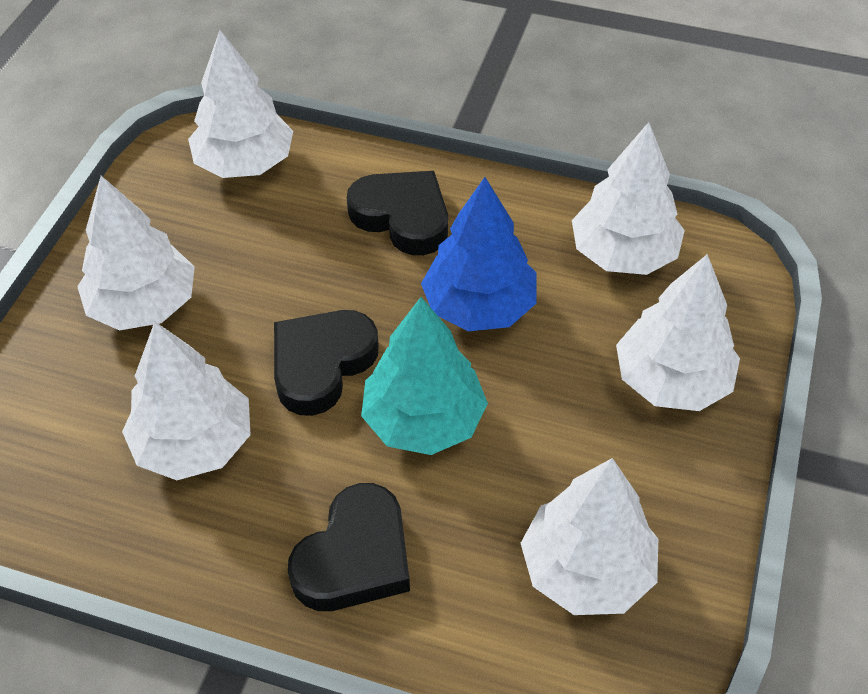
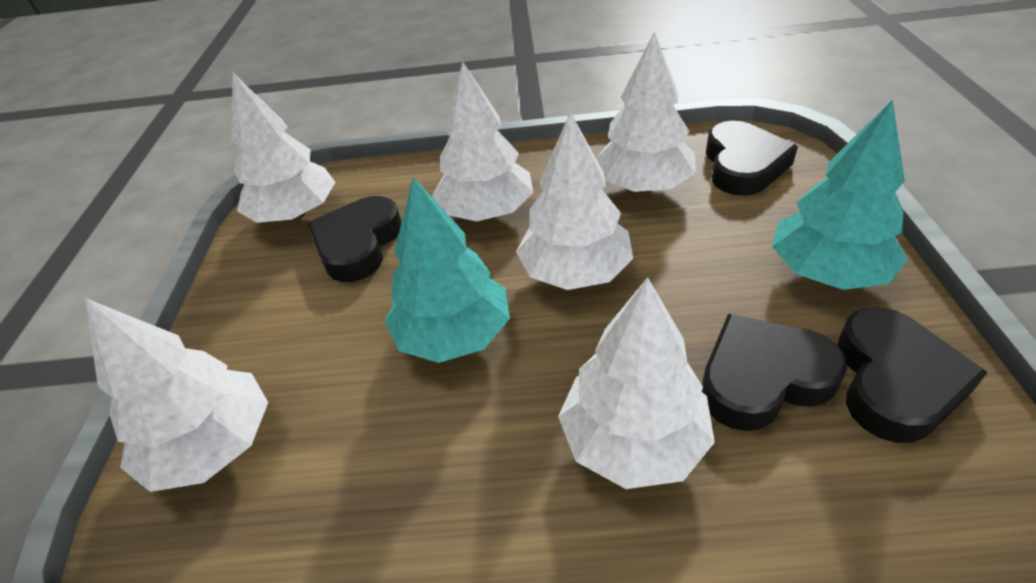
black heart: [274,310,379,416] [288,483,410,611] [347,171,448,255] = 3 -> [307,196,402,282] [702,314,847,431] [706,121,798,196] [838,307,988,443] = 4
blue tree: [421,177,537,331] = 1 -> none = 0
turquoise tree: [361,297,488,455] = 1 -> [384,177,510,363] [772,100,908,290] = 2

